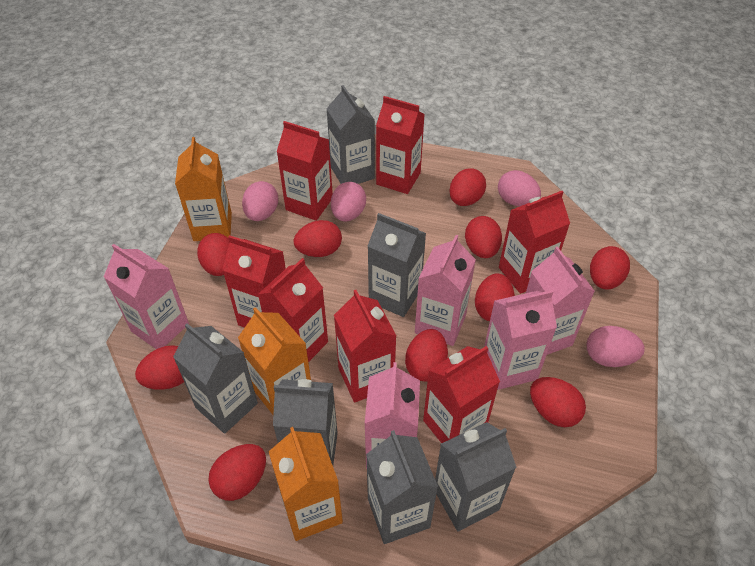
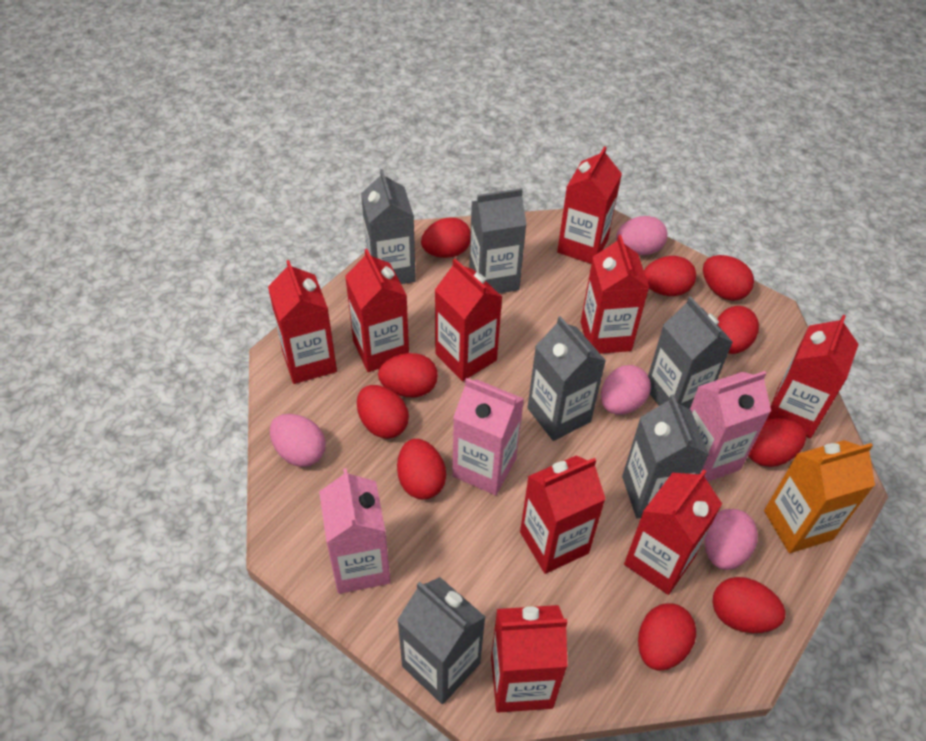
orange carton: [175,137,232,241] [238,307,311,414] [268,427,343,541] = 3 -> [764,440,875,553] = 1
pink carton: [104,244,189,349] [365,362,420,469] [415,235,476,346] [484,290,557,390] [526,247,595,355] = 5 -> [319,468,391,594] [452,378,524,495] [690,371,771,482] = 3
red carton: [222,235,286,328] [258,258,328,362] [277,121,333,221] [334,290,396,403] [376,96,425,194] [423,346,500,443] [499,191,570,294] = 7 -> [268,260,337,384] [345,249,409,372] [435,259,502,381] [491,605,567,713] [520,455,606,574] [557,146,622,264] [581,235,649,354] [624,469,722,595] [767,315,859,438] = 9

